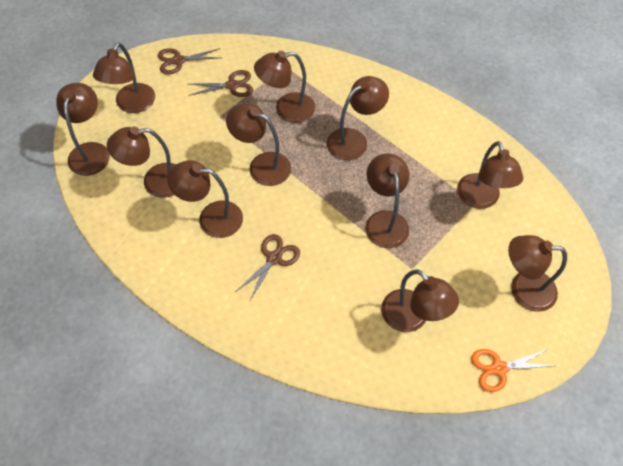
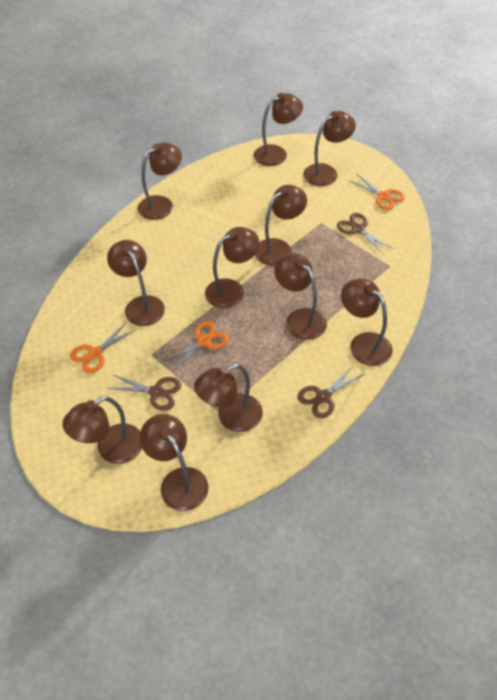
orange scissors: [471,349,554,392] = 1 -> [70,322,137,373] [162,321,229,372] [348,174,405,210] = 3

